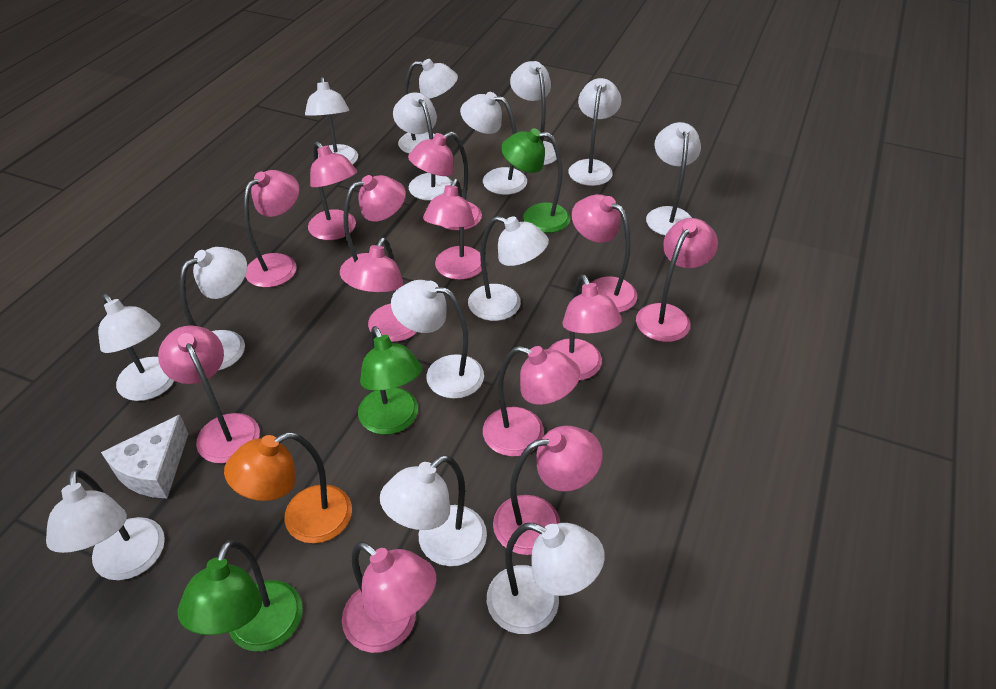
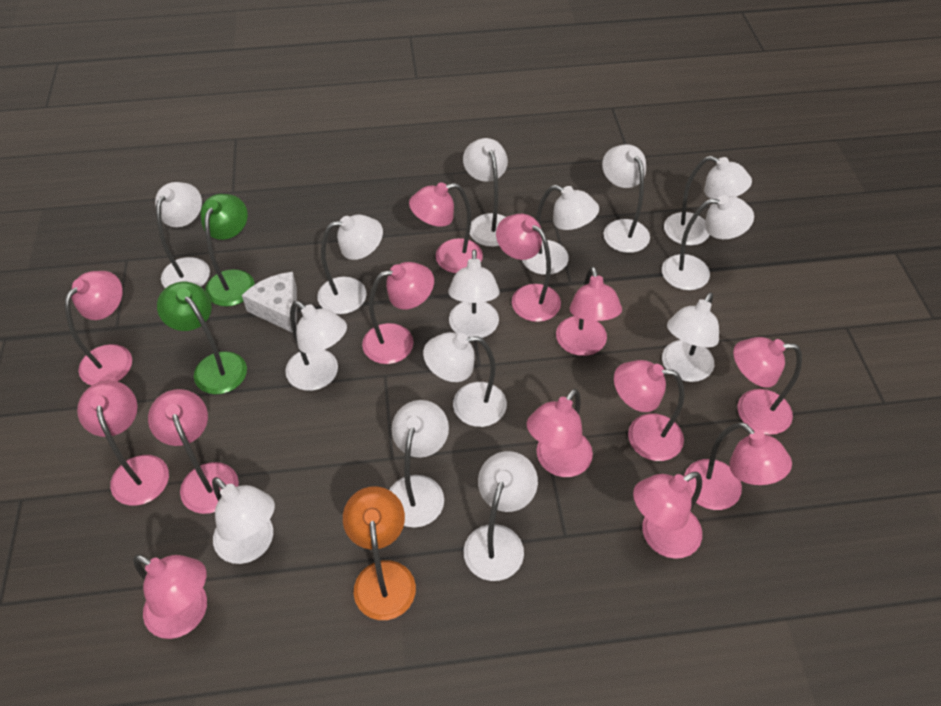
green lamp: [177,540,303,651] [358,326,422,435] [501,128,570,233] = 3 -> [157,282,247,394] [200,194,255,307] = 2

